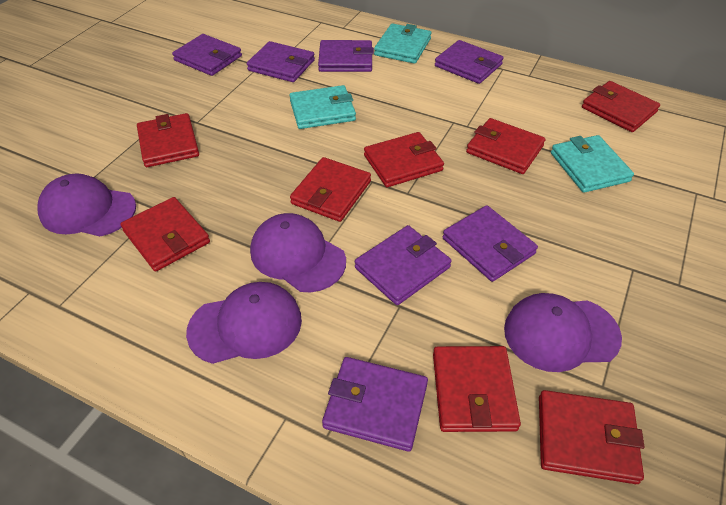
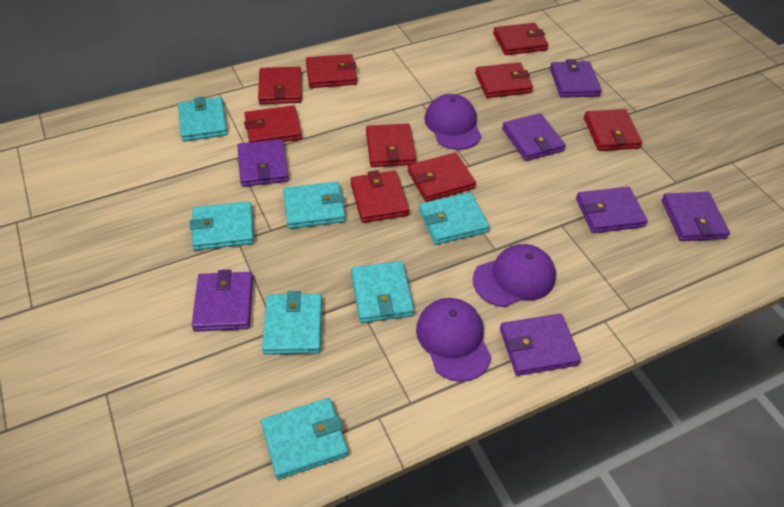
purple cap: [37,173,136,236] [186,282,302,364] [250,213,346,292] [504,293,622,372] = 4 -> [416,298,492,382] [424,94,482,150] [472,244,556,307] = 3
red wallet: [121,197,210,272] [137,113,199,167] [290,157,371,222] [364,132,444,187] [433,346,521,432] [466,118,546,174] [539,390,644,484] [582,81,660,132] = 8 -> [244,105,302,142] [258,67,302,104] [306,54,357,88] [351,170,409,223] [366,124,416,167] [408,152,476,202] [475,62,533,98] [493,23,548,55] [584,109,642,151] = 9
turquoise wallet: [289,85,356,129] [374,23,431,64] [551,135,634,193] = 3 -> [178,97,227,141] [190,201,254,250] [261,398,348,480] [262,291,322,355] [283,182,346,229] [351,261,414,323] [419,192,489,245] = 7

